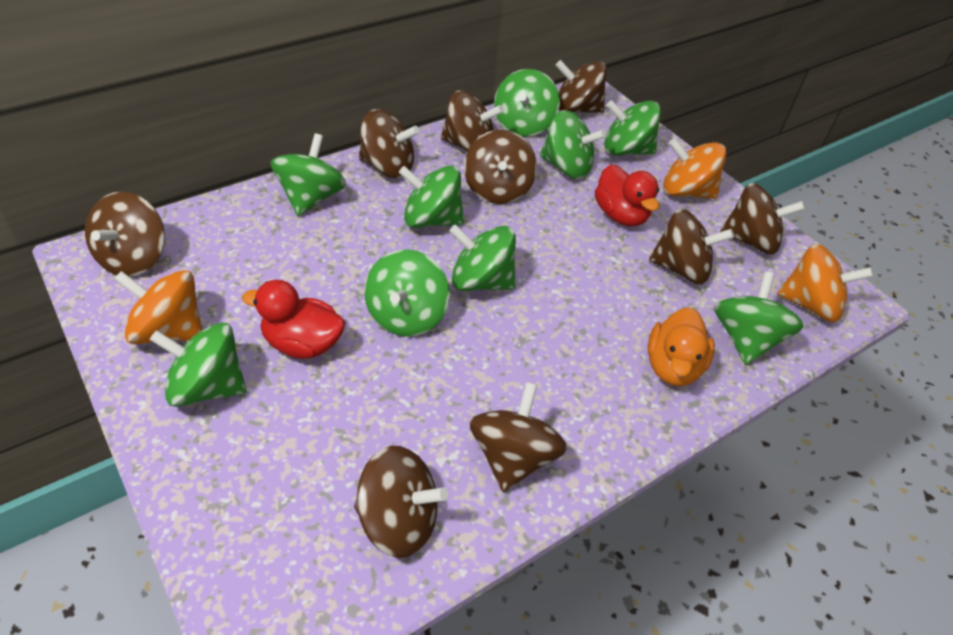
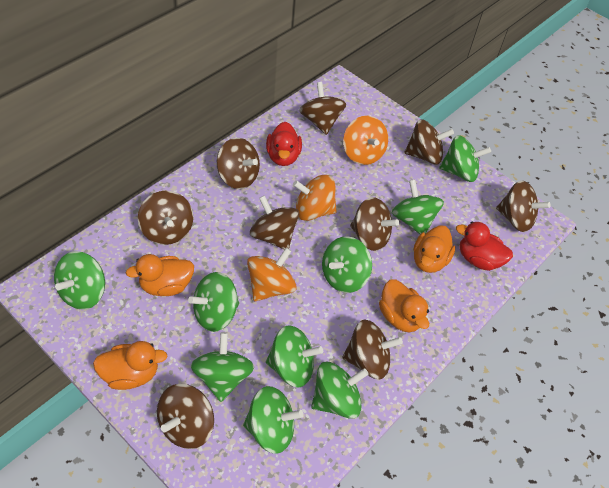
orange duck: [647,308,715,386] = 1 -> [93,341,167,390] [126,254,194,296] [379,279,429,332] [413,225,455,273] = 4

